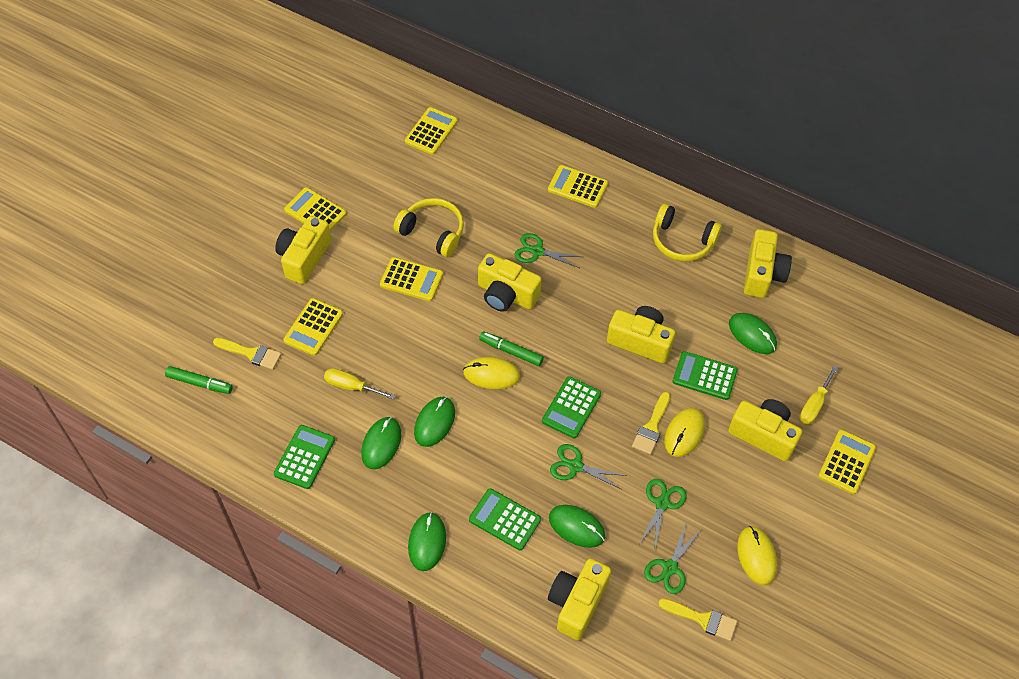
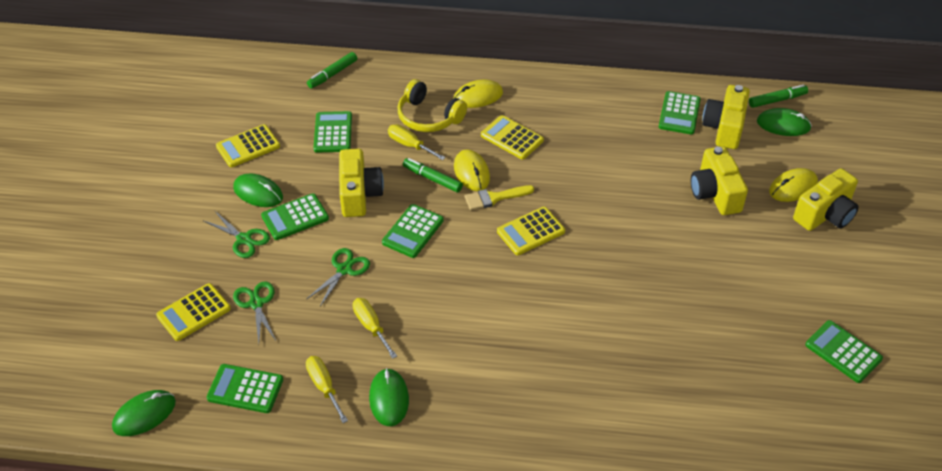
green calculator: [274,425,335,489] [469,488,541,551] [542,376,601,438] [672,351,738,400] = 4 -> [207,364,283,413] [261,193,329,240] [314,111,352,153] [382,204,444,258] [659,91,701,134] [805,320,883,383] = 6
green marker: [165,366,233,394] [479,332,544,366] = 2 -> [307,52,357,88] [403,158,463,193] [749,84,808,108] = 3
green mouse: [361,417,401,469] [408,512,446,571] [414,397,455,447] [549,505,605,548] [729,313,777,354] = 5 -> [112,390,176,436] [233,174,283,207] [369,368,409,426] [757,108,812,136] = 4
green scissors: [514,233,583,268] [550,444,627,489] [639,479,686,548] [644,522,702,594] = 4 -> [204,210,270,258] [233,281,276,343] [307,248,370,306] = 3
yellow brush: [213,338,281,370] [632,392,670,455] [658,598,737,641] = 3 -> [465,185,534,210] = 1
yellow calculator: [283,298,343,356] [284,187,346,231] [380,257,443,301] [405,107,458,155] [548,165,608,208] [818,430,876,495] = 6 -> [156,283,231,341] [216,124,280,167] [481,115,544,160] [497,207,565,255] = 4
yellow camera: [275,216,331,284] [478,253,542,312] [548,558,611,640] [607,306,676,363] [728,399,802,462] [744,229,792,298] = 6 -> [339,149,384,217] [691,146,748,215] [702,85,750,149] [793,168,859,231] = 4
yellow headphones: [393,198,464,257] [653,204,722,261] = 2 -> [398,79,467,132] = 1
yellow screwdriver: [324,368,395,399] [800,366,838,424] = 2 -> [306,356,348,423] [353,298,397,359] [388,124,446,160] = 3

